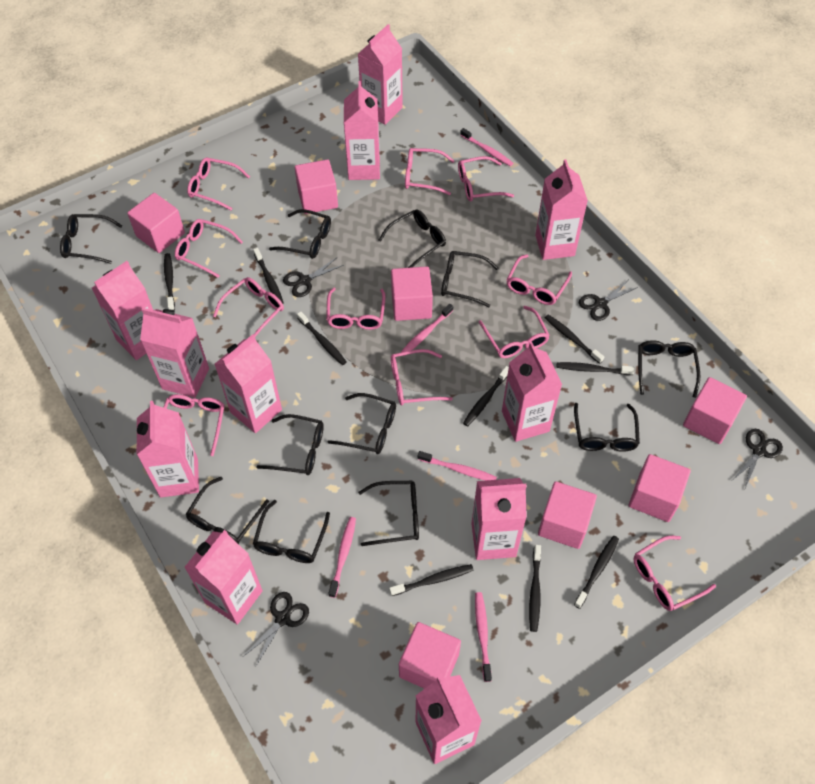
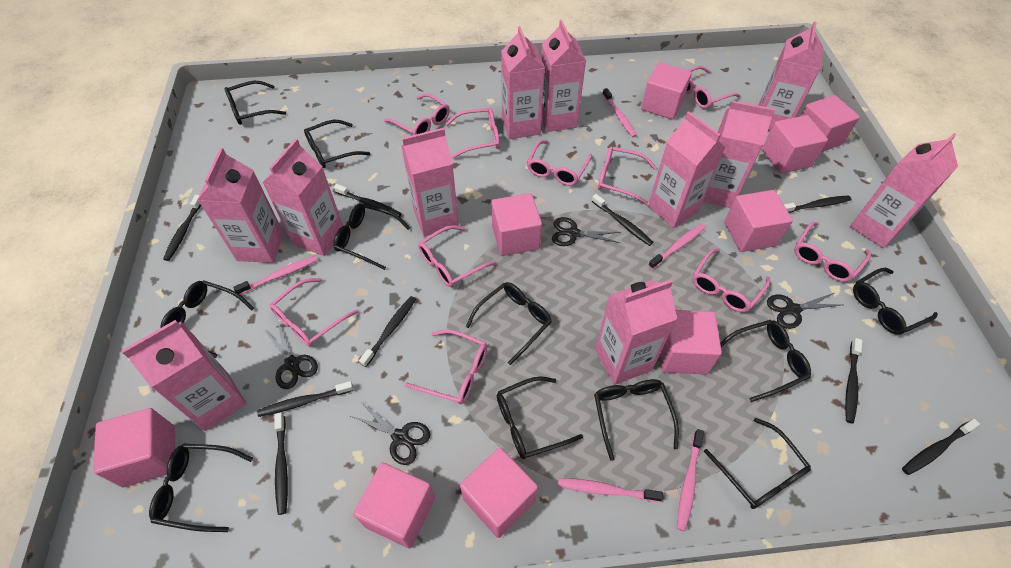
pink cube: [127,193,185,253] [295,159,338,214] [391,266,433,321] [399,622,461,689] [538,481,597,549] [629,454,690,522] [683,377,747,444] = 7 -> [93,408,175,487] [353,462,435,549] [460,448,538,538] [491,193,542,256] [641,62,692,120] [660,310,722,374] [724,190,793,252] [762,115,828,174] [801,95,860,152] = 9
pink glasses: [163,394,224,456] [175,219,243,278] [187,158,250,210] [213,277,284,337] [326,288,386,330] [391,349,453,405] [405,148,454,195] [458,156,514,201] [479,306,550,358] [506,254,572,305] [634,536,716,611] = 11 -> [270,278,358,347] [384,93,450,135] [405,329,487,404] [418,225,497,287] [445,108,500,158] [527,140,592,186] [598,146,657,205] [686,66,740,109] [692,249,770,312] [794,222,871,282] = 10

